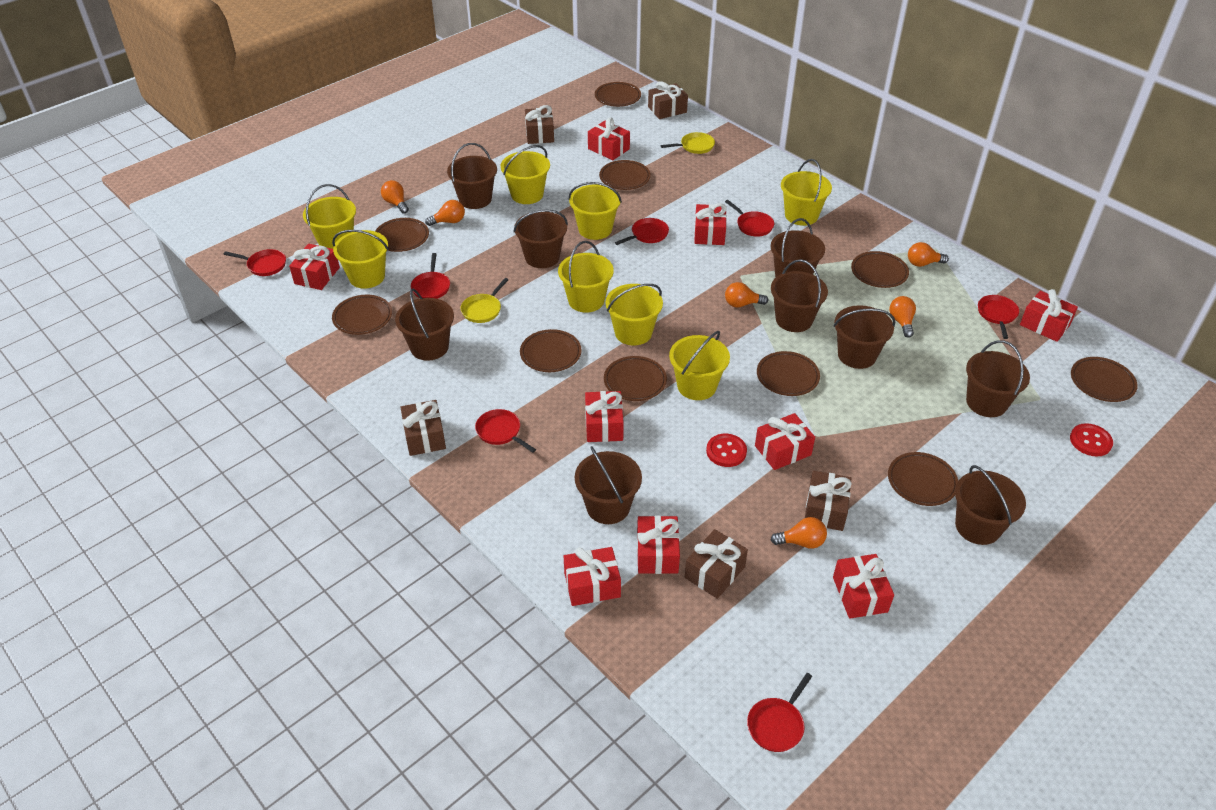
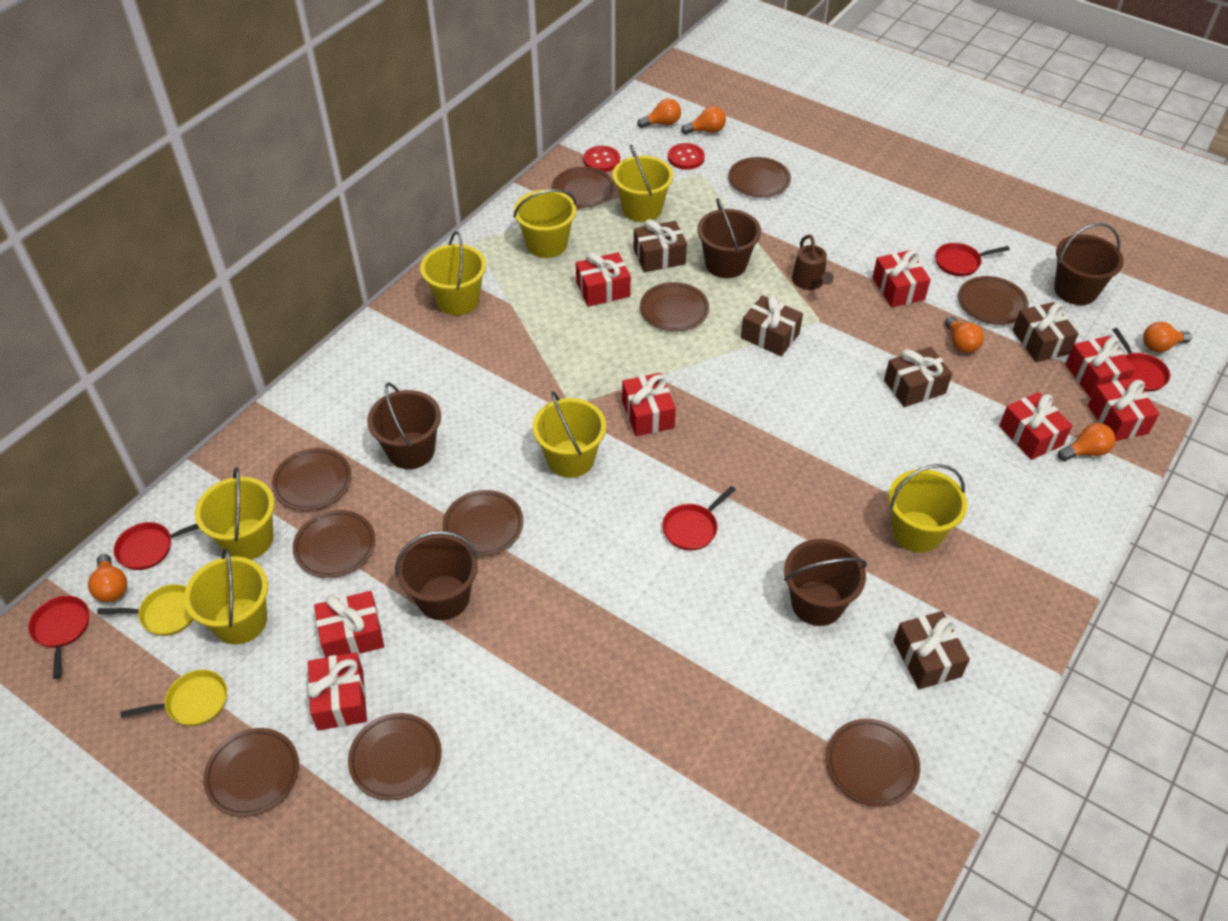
brown bucket: [395,289,454,361] [447,143,497,209] [513,210,568,268] [575,446,642,524] [771,218,825,277] [771,259,828,332] [833,305,895,369] [955,465,1026,545] [966,340,1030,417] = 9 -> [367,382,441,469] [395,531,479,620] [697,198,761,278] [784,539,867,626] [1054,223,1124,305] = 5
brown watering can: none = 0 -> [792,234,834,290] = 1
red gift: [289,244,340,290] [564,547,621,606] [585,391,624,442] [588,117,630,160] [637,516,680,574] [694,203,727,245] [755,413,815,470] [833,554,894,619] [1020,289,1078,342] = 9 -> [308,652,367,730] [314,591,384,657] [576,252,631,307] [622,373,676,436] [872,250,931,307] [999,392,1072,460] [1065,336,1135,398] [1088,378,1160,441] = 8
red pan: [224,249,286,276] [411,253,450,299] [475,409,536,453] [615,218,669,245] [725,200,774,237] [747,673,812,752] [978,295,1019,339] = 7 -> [28,596,89,679] [114,522,199,570] [662,486,736,551] [935,243,1010,276] [1112,328,1170,392] = 5
yellow bucket: [303,184,356,249] [332,230,389,289] [501,145,550,204] [558,241,614,313] [569,182,622,240] [606,284,663,346] [669,331,730,400] [781,159,832,226] = 8 -> [184,548,268,644] [195,467,275,560] [420,232,486,315] [513,189,577,258] [533,391,606,478] [612,144,673,222] [888,464,967,553] = 7

